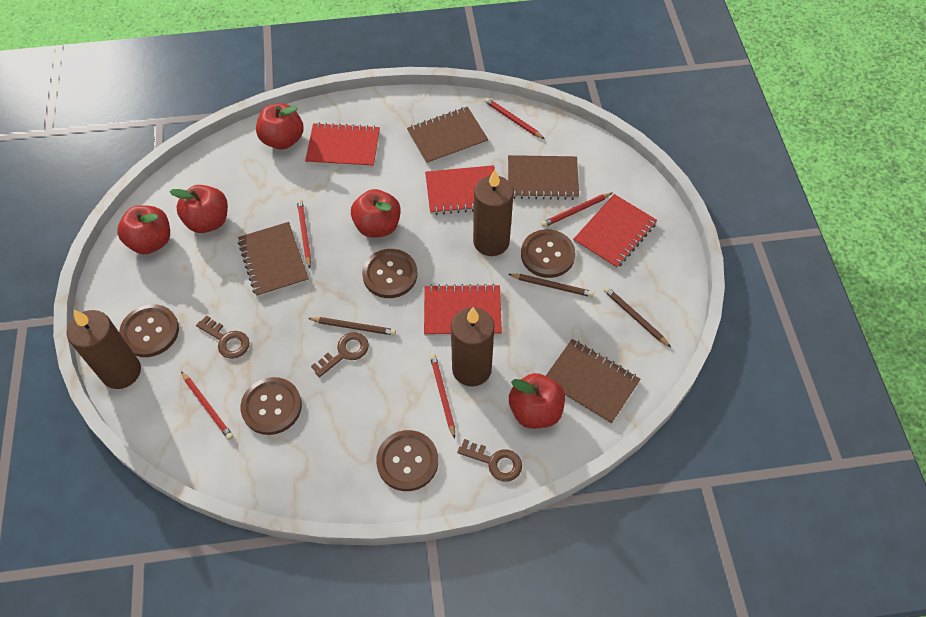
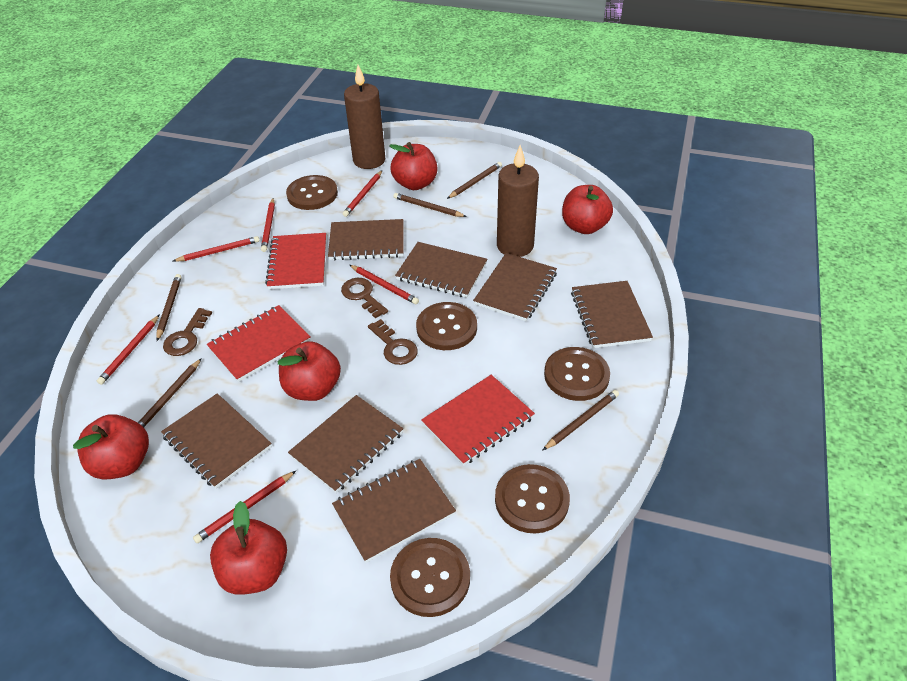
brown candle: [66,310,141,389] [451,307,494,386] [473,170,514,256] = 3 -> [344,65,385,169] [497,145,539,257] = 2
brown notebook: [238,222,309,297] [407,107,489,165] [508,155,579,200] [546,339,640,424] = 4 -> [161,393,272,489] [288,395,403,493] [328,219,403,260] [332,459,456,563] [395,242,487,298] [473,253,557,321] [571,281,653,348] = 7
brown pencil: [308,317,396,335] [508,274,594,297] [604,287,671,347] = 3 -> [138,358,202,427] [156,274,182,341] [393,193,467,217] [447,162,502,199] [543,390,619,450] = 5
red notebook: [305,123,380,168] [424,284,502,336] [425,165,495,215] [573,194,657,269] = 4 -> [207,305,311,382] [265,233,326,289] [421,375,535,466] = 3
red pencil: [181,371,233,440] [297,199,311,269] [430,354,455,439] [484,98,544,139] [541,193,612,227] = 5 -> [97,314,160,385] [173,236,260,262] [193,471,296,543] [261,198,275,252] [343,171,382,217] [350,265,419,304] = 6

